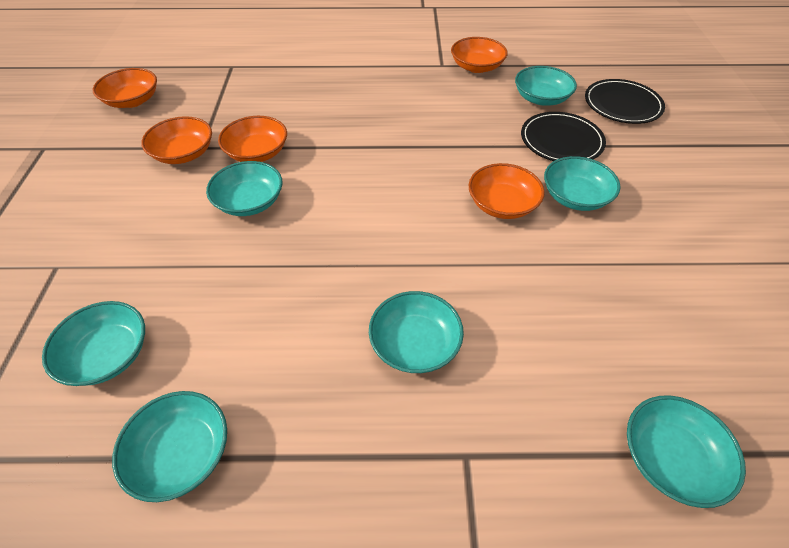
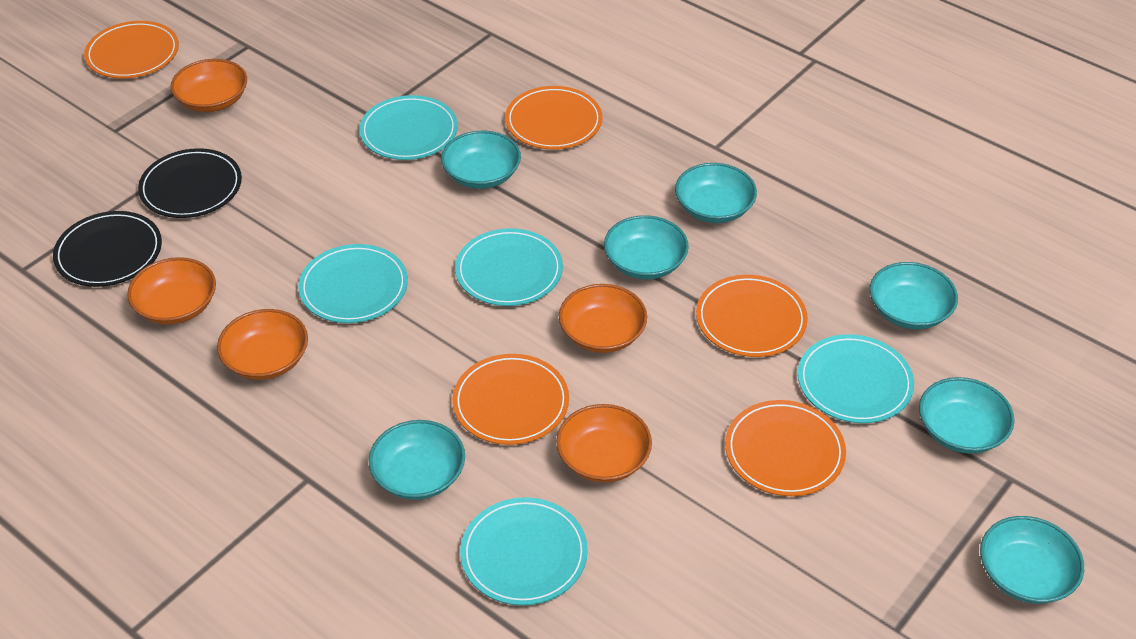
orange plate: none = 0 -> [84,21,179,79] [452,354,569,445] [505,86,602,150] [696,275,808,357] [725,400,846,496] = 5
turquoise plate: none = 0 -> [298,244,408,323] [359,95,458,160] [455,228,563,306] [460,497,588,606] [798,334,914,423] = 5

